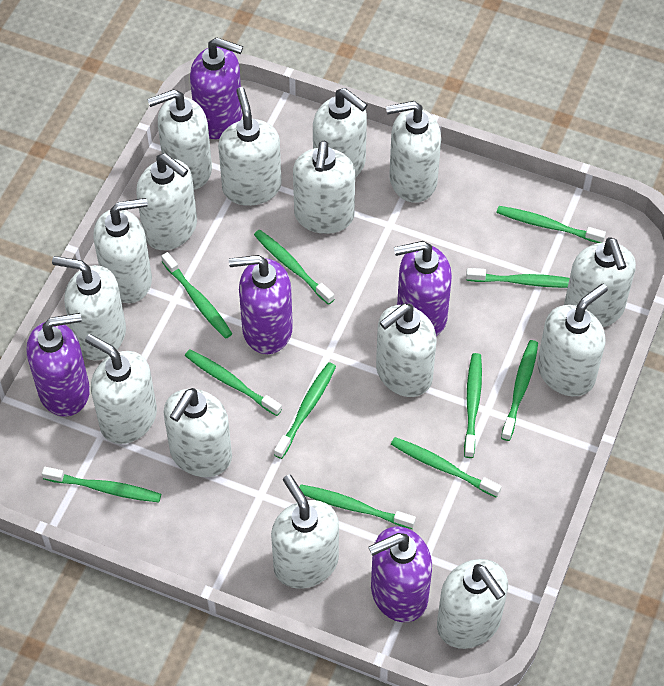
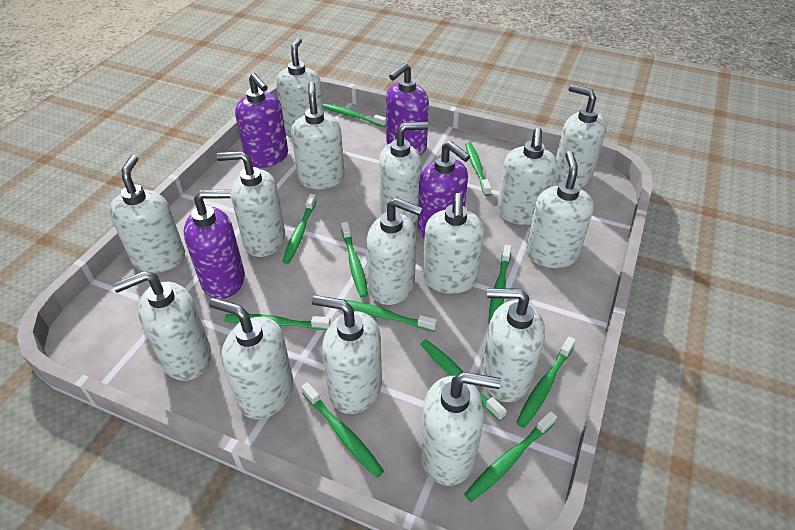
purple soap dispenser: [27,313,90,417] [190,37,243,139] [229,255,293,354] [369,527,432,622] [394,241,452,336] = 5 -> [184,190,245,299] [235,73,288,168] [386,63,429,155] [418,141,470,238] = 4

